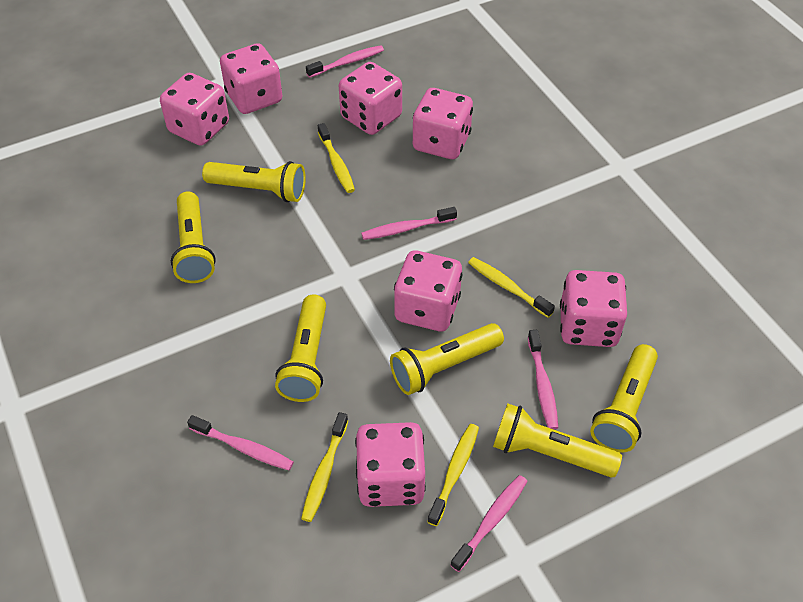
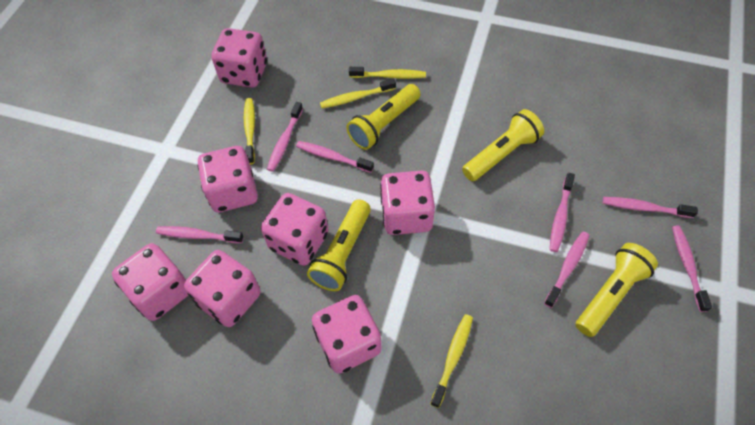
pink toothbrush: [187,415,294,470] [306,45,384,78] [361,207,457,240] [450,475,528,572] [528,330,558,430] = 5 -> [156,226,244,243] [267,102,303,172] [296,141,374,173] [544,231,590,308] [549,173,575,252] [603,197,698,218] [672,226,712,312] = 7
yellow flashlight: [171,191,216,283] [202,161,306,202] [275,295,326,402] [390,323,504,395] [493,403,622,478] [590,344,658,453] = 6 -> [307,199,371,291] [346,84,421,150] [462,109,544,181] [576,243,658,337] = 4

